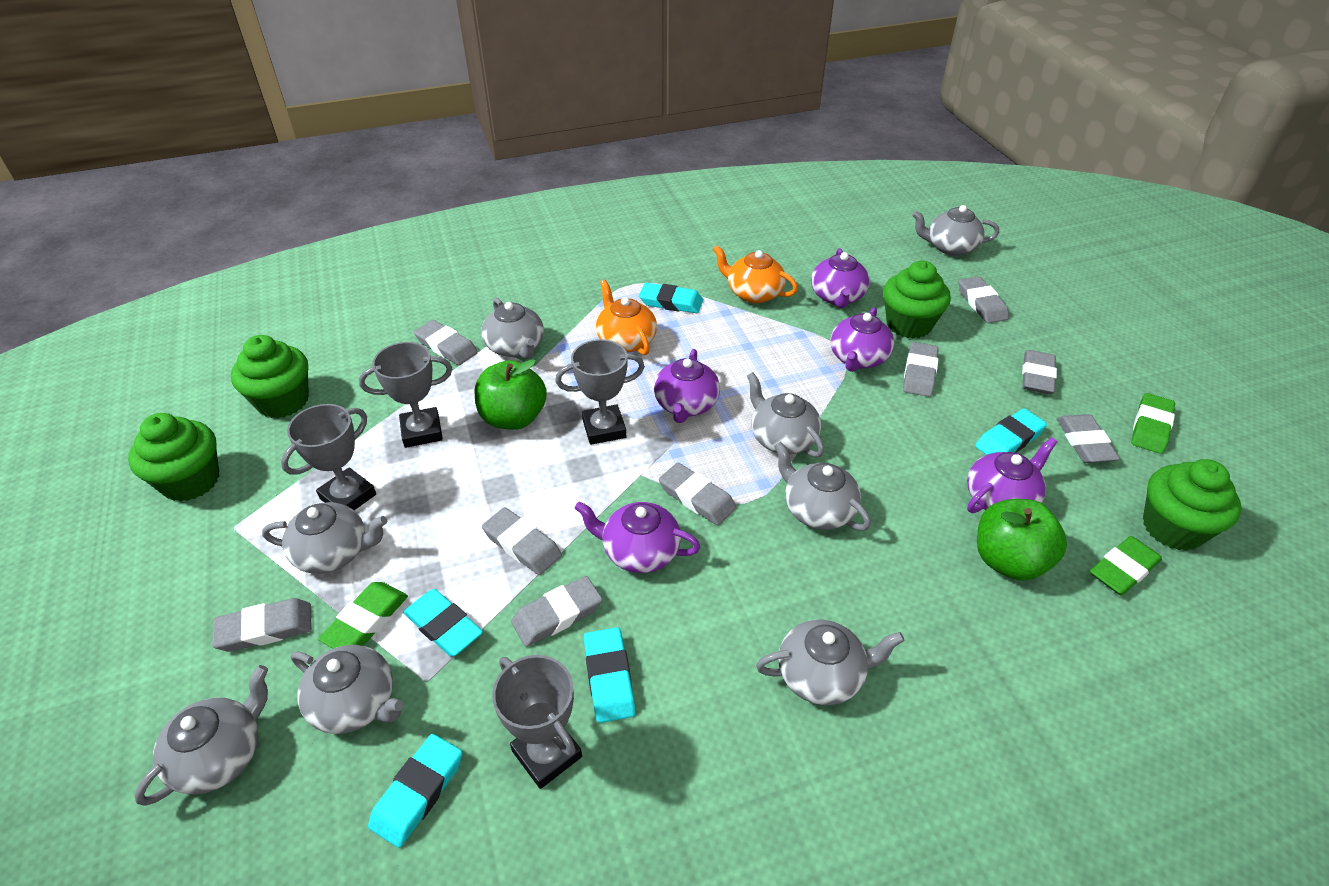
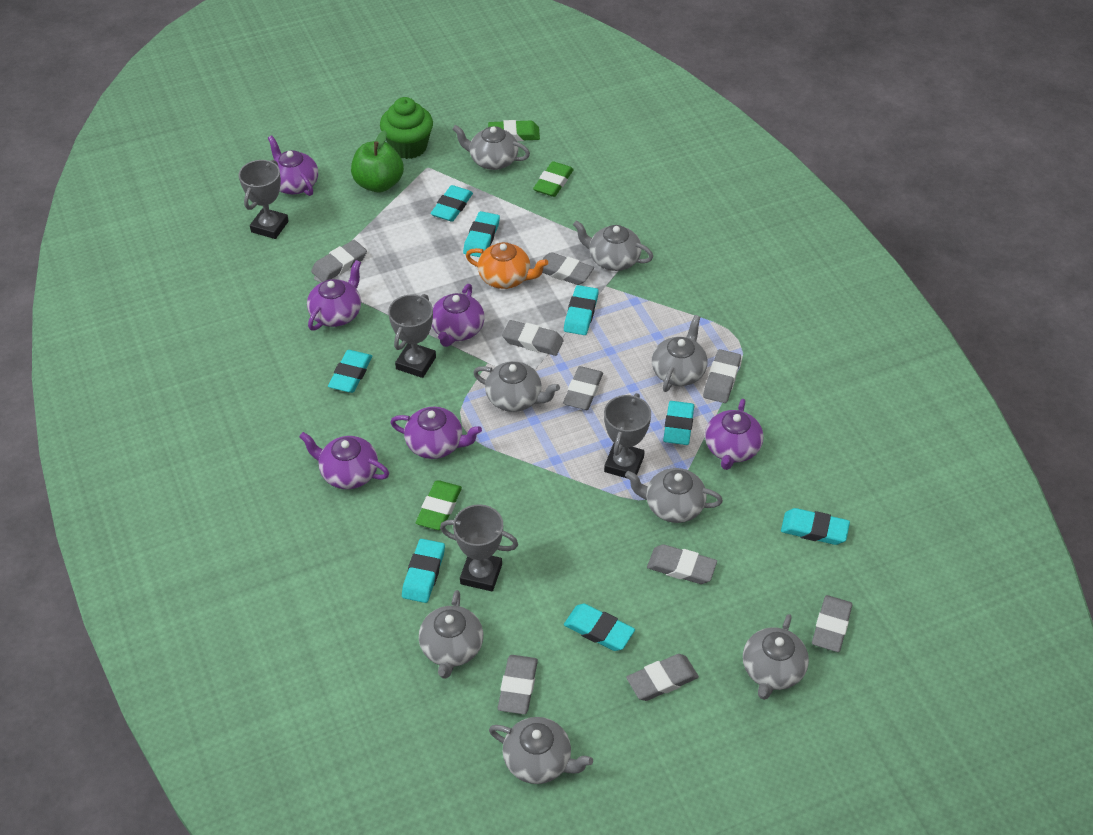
green apple: [475,359,547,430] [977,499,1067,581] = 2 -> [351,130,404,193] = 1
green cupcake: [128,413,219,502] [231,335,309,418] [883,261,951,339] [1143,459,1241,551] = 4 -> [380,97,433,159] = 1
orange teapot: [596,280,657,355] [713,245,798,303] = 2 -> [466,242,548,289] = 1
purple teapot: [574,501,700,573] [654,349,720,423] [811,248,870,308] [830,307,894,372] [967,437,1057,513] = 5 -> [268,136,318,196] [299,432,389,489] [307,260,361,331] [390,407,482,459] [432,284,485,347] [705,399,764,470] = 6
turquoise eraser: [368,734,462,848] [403,589,483,656] [584,627,636,723] [639,283,703,313] [975,408,1047,455] = 5 -> [328,350,372,393] [402,539,445,603] [430,185,473,222] [463,211,500,257] [564,285,599,335] [564,604,635,651] [663,401,694,445] [781,508,850,545] = 8

